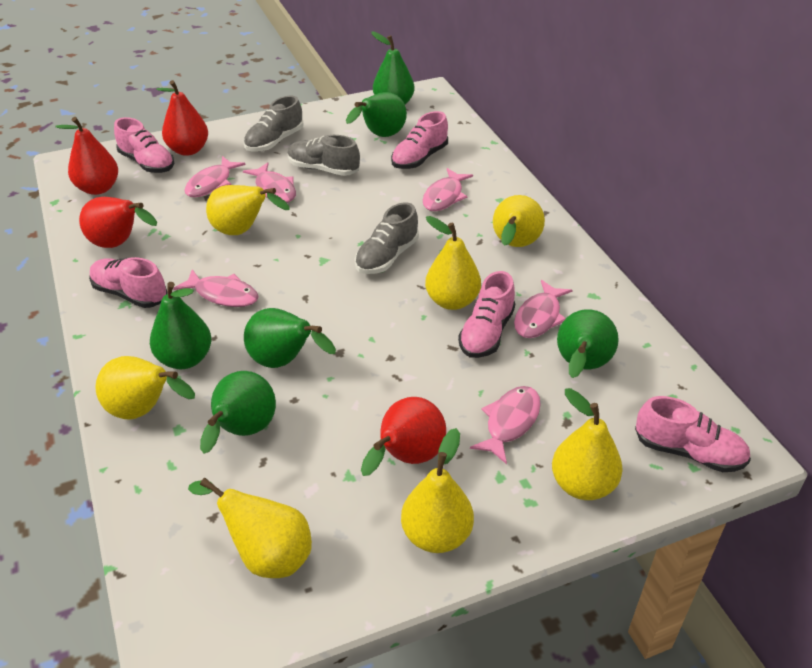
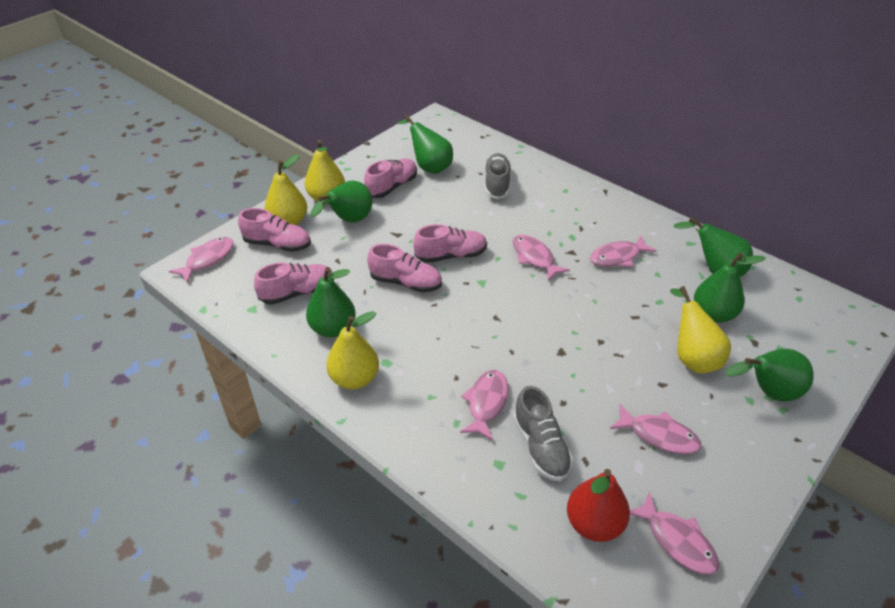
grey shoe: [244,96,304,152] [287,135,360,176] [355,202,419,274] = 3 -> [484,153,511,199] [513,386,573,481] = 2
red pear: [55,117,118,195] [79,197,157,248] [156,80,208,156] [361,397,446,476] = 4 -> [567,469,630,542] = 1
yellow pear: [95,356,195,420] [188,478,312,578] [206,185,290,235] [401,428,474,553] [425,216,481,310] [493,195,545,247] [552,388,623,500] = 7 -> [265,154,307,225] [305,140,345,203] [326,311,379,389] [670,286,731,373] = 4

